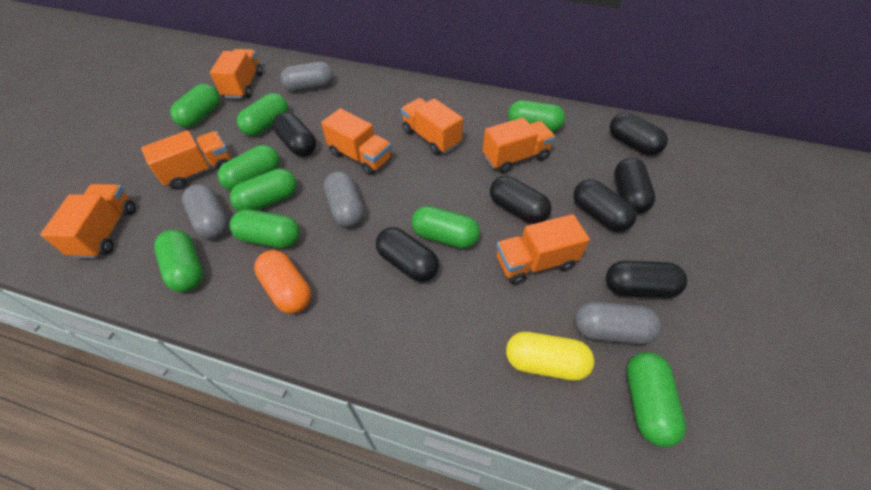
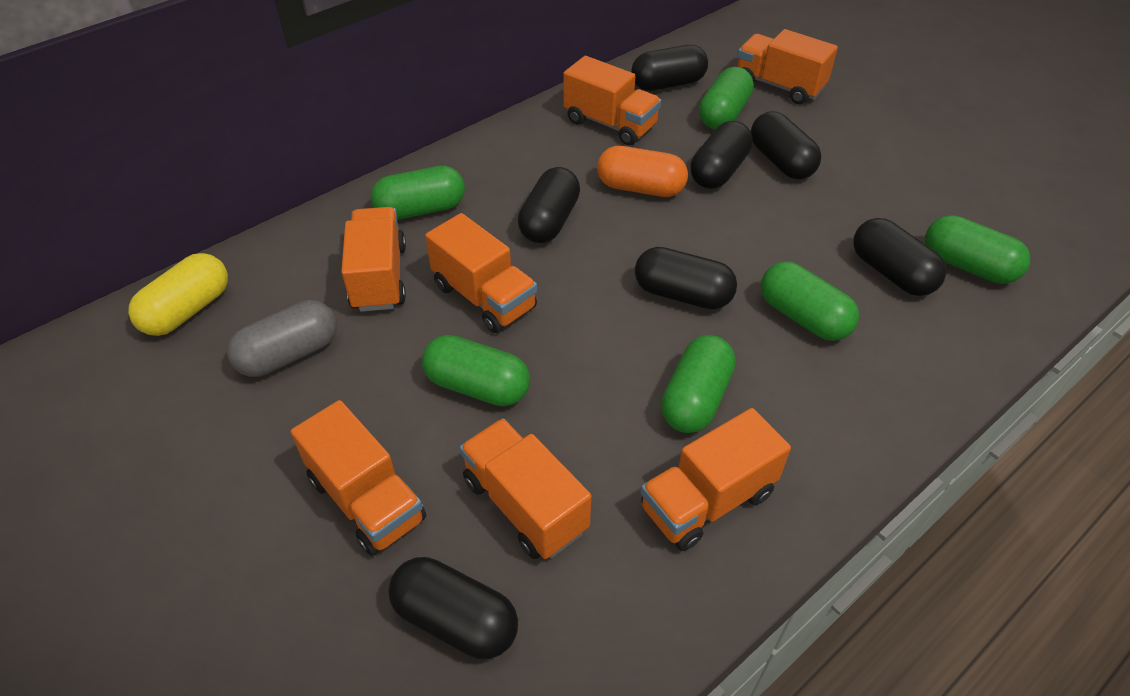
green capsule: [154,230,203,292] [170,84,220,128] [217,145,280,190] [230,169,297,211] [230,209,300,248] [237,93,288,136] [412,206,480,248] [508,100,565,132] [627,352,686,447] = 9 -> [371,166,465,220] [422,335,530,406] [661,335,735,433] [699,67,754,129] [761,261,859,341] [925,215,1030,284] = 6
grey capsule: [182,184,229,239] [280,62,333,92] [324,171,364,227] [575,302,661,344] = 4 -> [227,300,337,377] = 1

